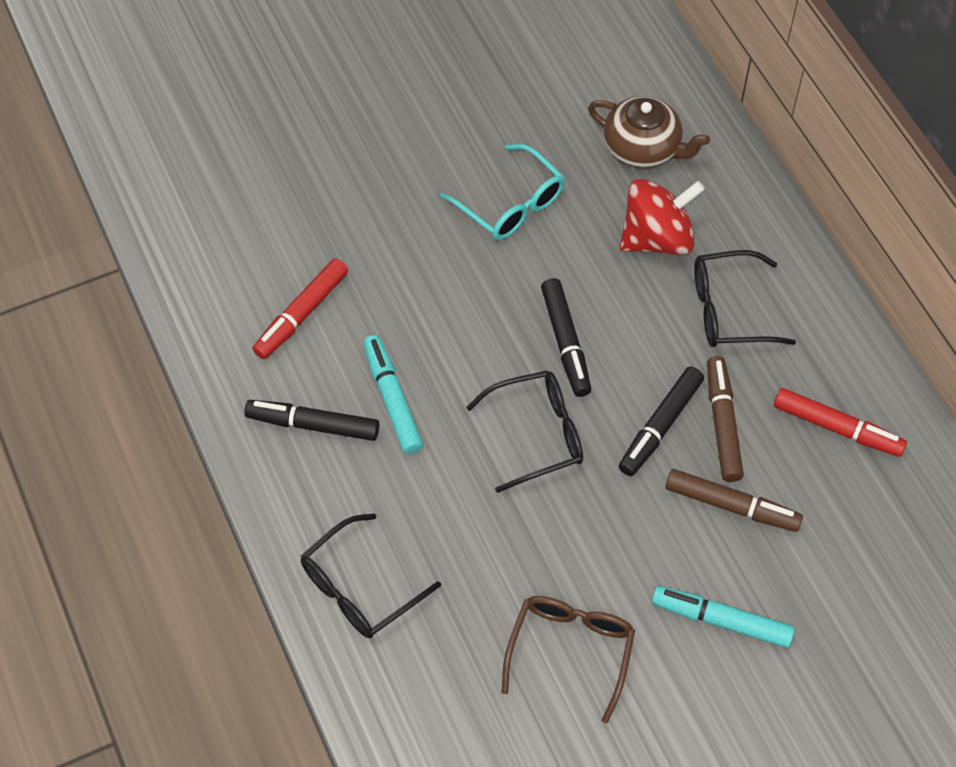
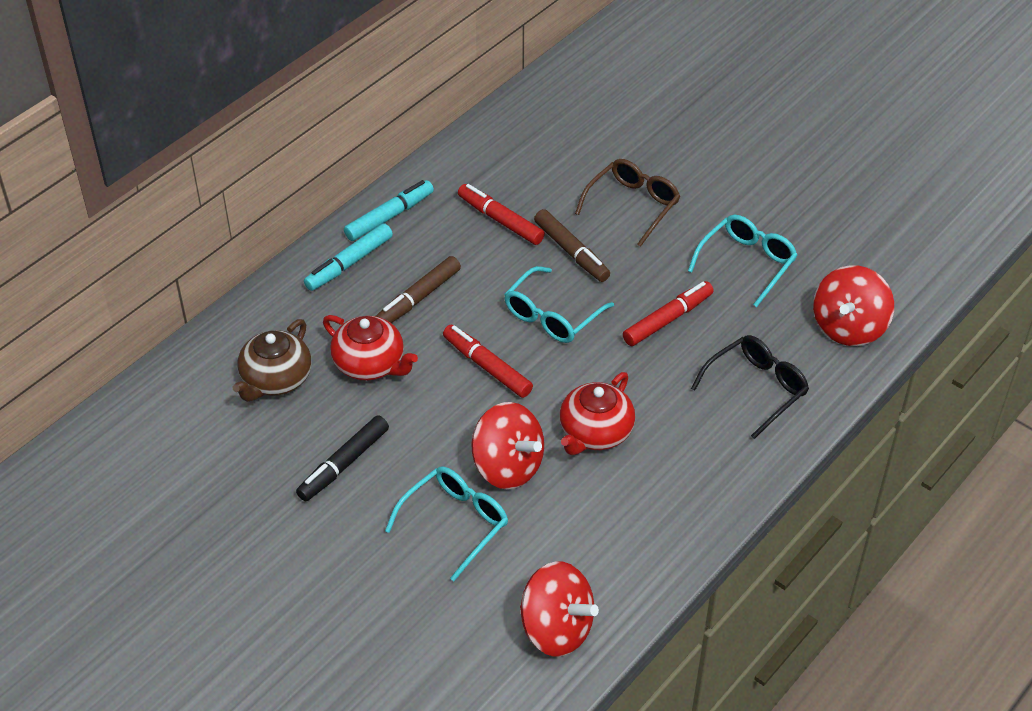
black glasses: [301,513,441,638] [466,370,583,493] [694,250,796,347] = 3 -> [691,335,809,439] = 1
black marker: [244,400,379,441] [541,278,591,397] [619,366,704,476] = 3 -> [296,415,389,501] = 1
red marker: [253,258,348,359] [774,388,907,457] = 2 -> [443,325,533,398] [458,184,545,245] [623,281,714,346] = 3
red spinning top: [620,179,705,255] = 1 -> [471,402,544,489] [520,561,599,657] [813,265,894,346] = 3
red teapot: none = 0 -> [323,315,418,380] [560,372,635,455] = 2
turquoise glasses: [440,144,565,240] = 1 -> [385,467,508,581] [504,266,614,343] [688,215,797,307] = 3

